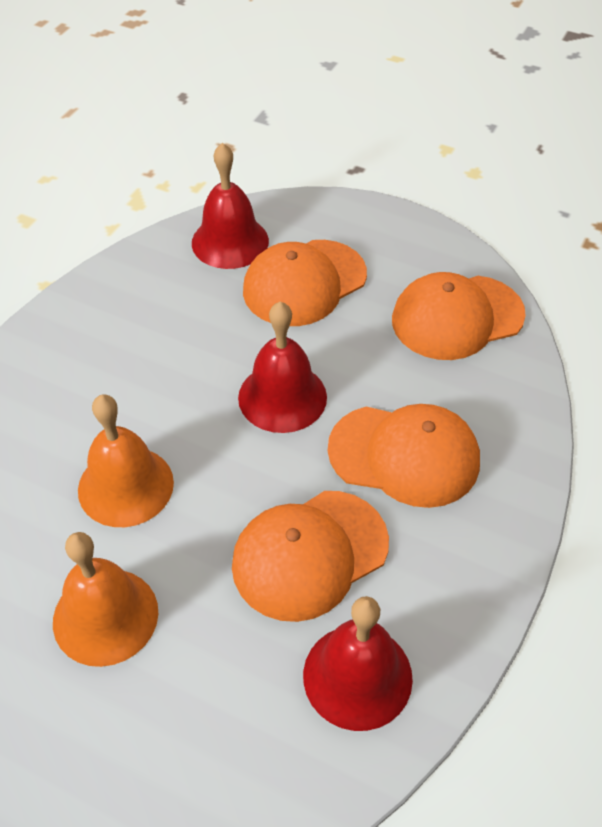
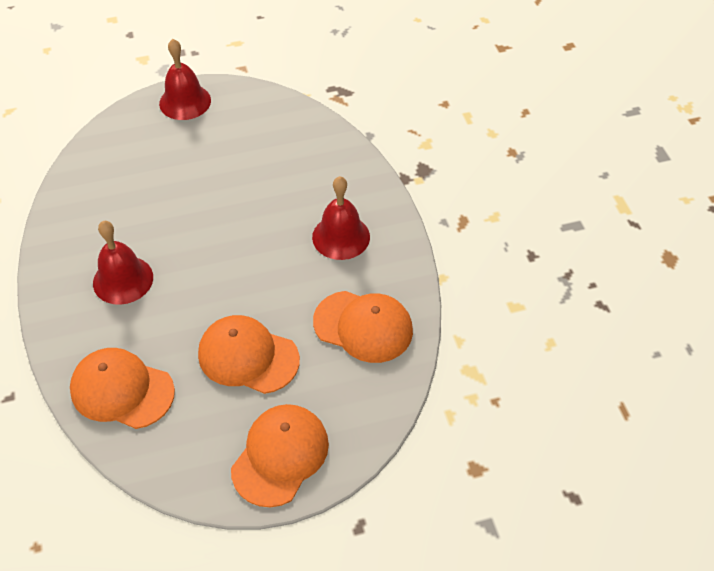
orange bell: [53,532,158,667] [78,394,174,527] = 2 -> none = 0

